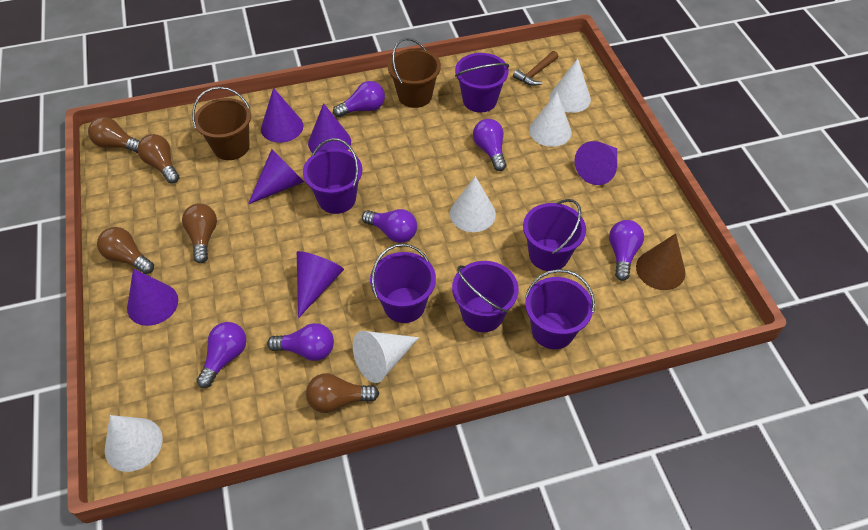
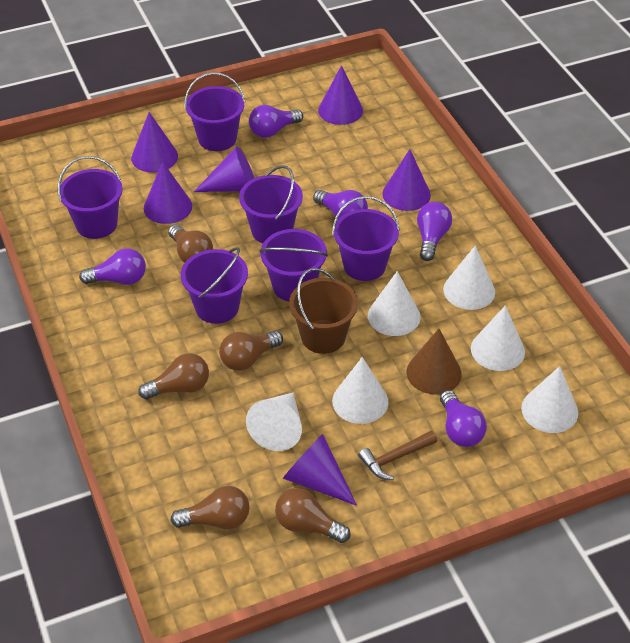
brown bucket: [192,87,251,160] [388,38,441,108] = 2 -> [289,268,358,354] = 1
purple light bulb: [197,322,246,388] [267,323,334,361] [333,81,385,117] [362,209,417,243] [473,119,506,171] [609,220,644,281] = 6 -> [79,248,146,285] [249,105,303,138] [313,190,368,219] [417,202,452,261] [440,390,487,447] = 5
white cone: [105,415,163,472] [353,331,419,383] [450,176,496,232] [529,92,572,147] [550,59,591,113] = 5 -> [246,393,302,451] [332,357,389,424] [368,271,421,336] [443,245,495,310] [471,305,525,371] [521,366,578,433] = 6

